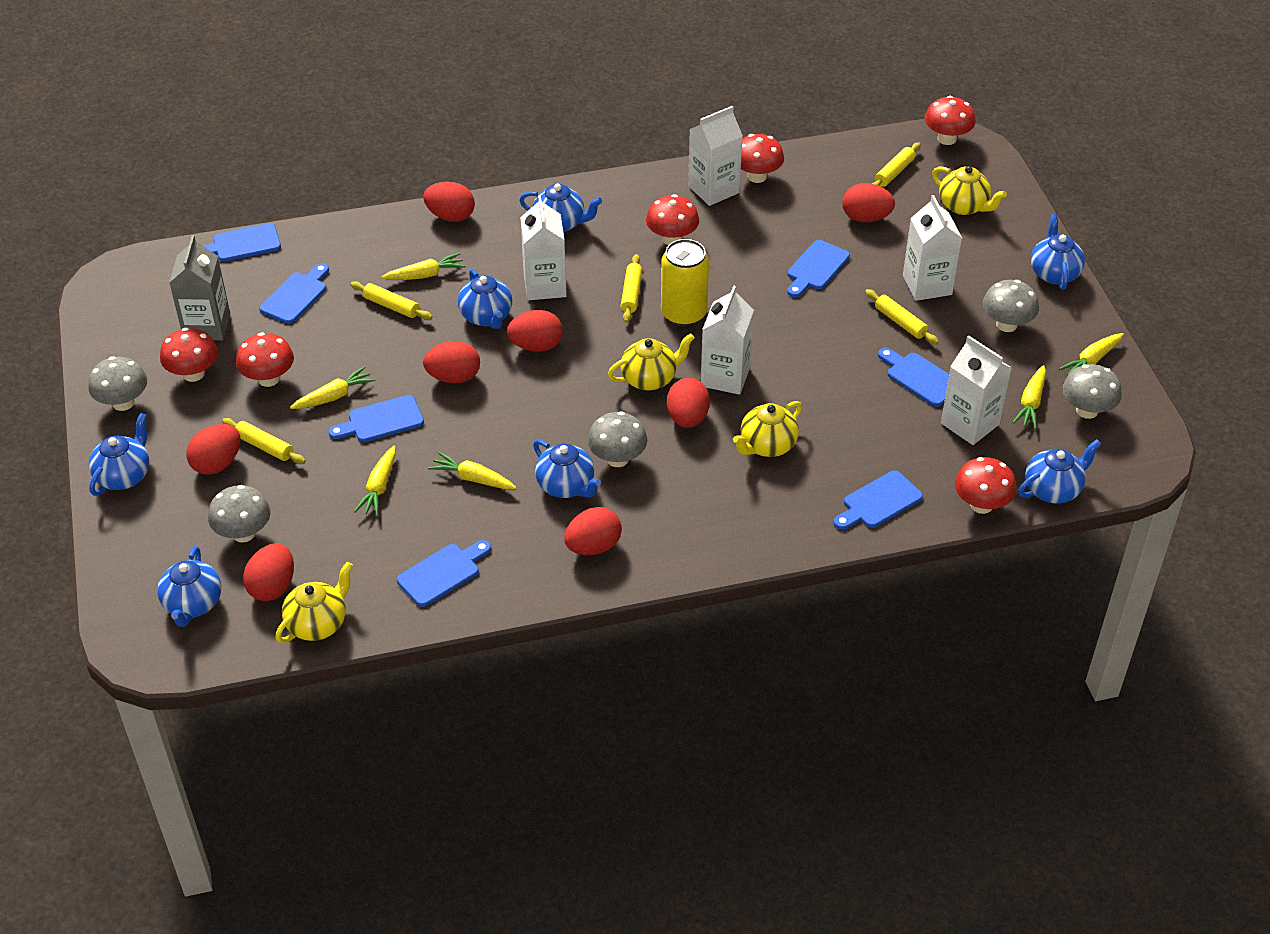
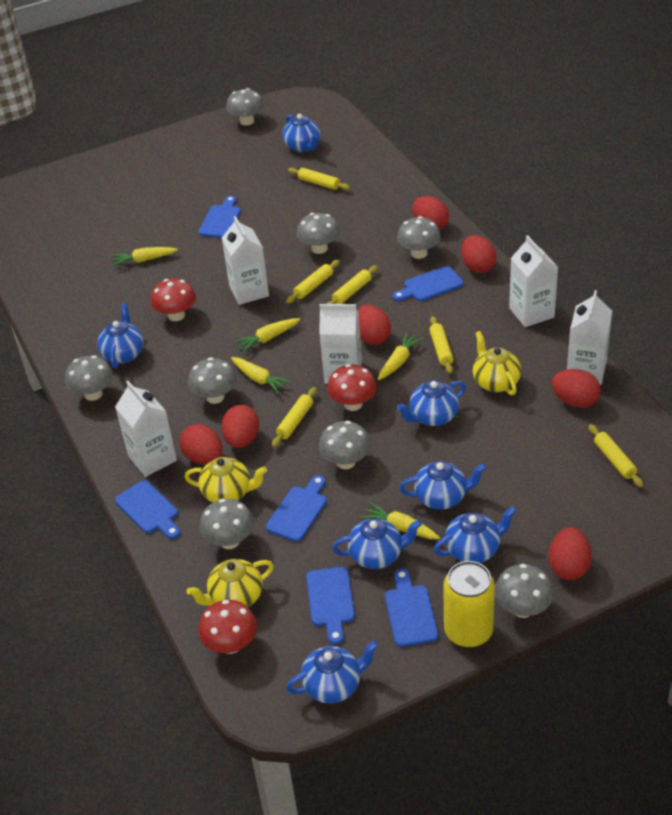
blue cutting board: [202,223,281,262] [259,263,329,324] [328,395,424,442] [397,540,491,607] [787,240,850,297] [833,470,923,530] [878,348,949,407] = 7 -> [115,480,180,539] [198,196,241,238] [266,475,327,542] [306,567,355,645] [385,569,438,647] [392,266,463,301] = 6
grey carton: [169,235,230,340] = 1 -> none = 0
grey mushroom: [88,356,147,411] [208,485,271,543] [587,411,647,467] [983,280,1039,332] [1062,364,1122,419] = 5 -> [65,355,113,401] [188,357,237,404] [199,499,254,549] [226,88,264,126] [297,213,340,254] [319,421,371,469] [397,216,441,259] [495,564,554,618] = 8
red egg: [186,424,241,475] [243,543,294,601] [423,182,475,222] [423,341,480,383] [507,310,563,352] [564,507,622,555] [667,378,710,428] [842,183,895,222] = 8 -> [179,424,223,465] [221,405,259,448] [357,305,391,345] [412,196,449,230] [461,235,497,273] [549,527,592,580] [551,369,601,408] = 7
red mushroom: [160,328,218,382] [236,332,294,387] [646,194,699,245] [741,134,784,183] [925,96,975,145] [955,457,1016,514] = 6 -> [151,279,196,321] [198,600,257,654] [327,364,377,411] = 3
yellow carrot: [290,366,376,409] [354,446,396,516] [381,253,466,280] [428,452,517,489] [1012,365,1046,429] [1059,333,1124,375] = 6 -> [111,247,178,267] [231,357,291,394] [234,318,300,353] [360,502,440,539] [378,332,424,380] = 5
yellow rolling pin: [222,418,306,464] [350,281,432,320] [621,254,642,323] [865,289,939,345] [872,142,921,187] = 5 -> [272,387,317,447] [286,260,340,304] [288,168,350,190] [327,265,378,304] [429,316,454,374] [588,424,643,487] = 6
yellow teapot: [276,562,353,643] [608,333,695,391] [733,401,802,457] [932,166,1007,215] = 4 -> [185,457,267,503] [187,559,274,607] [473,331,521,395] = 3

